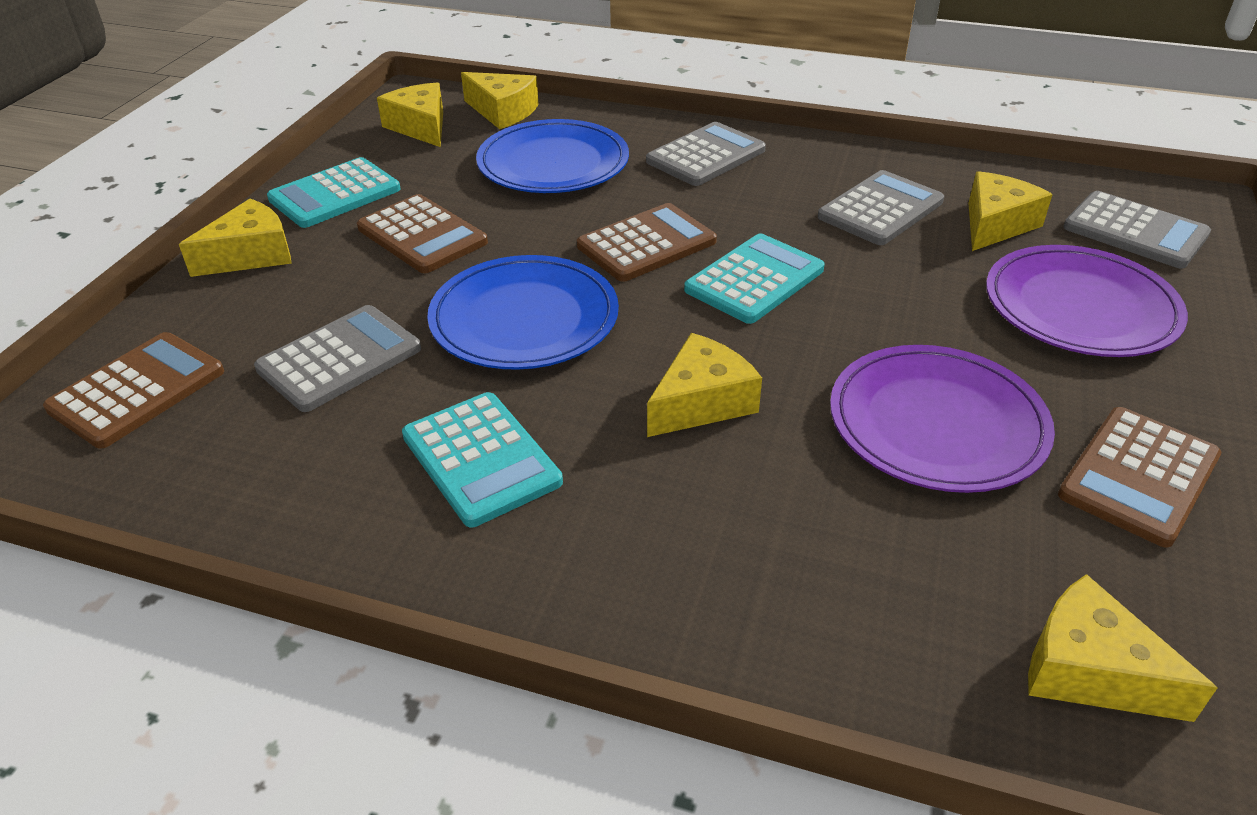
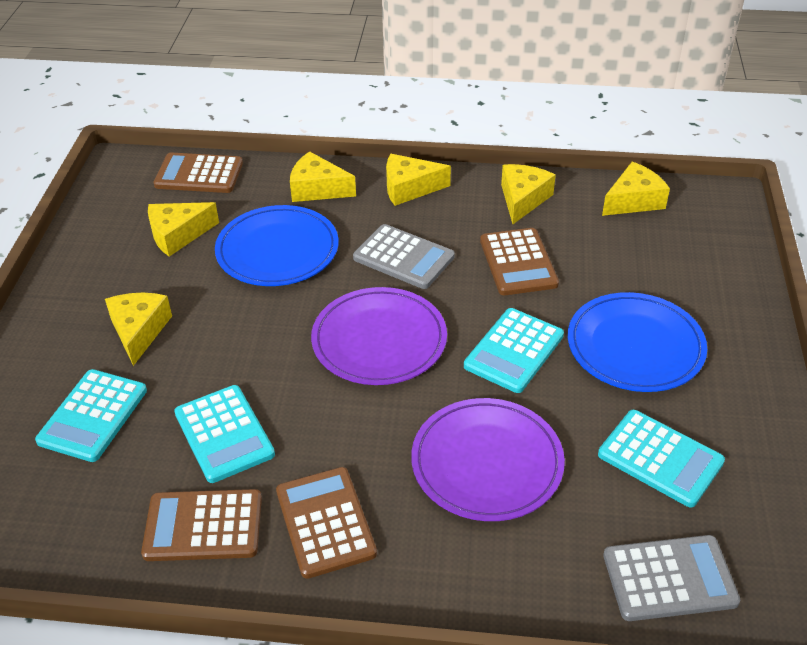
grey calculator: [254,305,421,412] [646,122,766,186] [818,170,944,245] [1063,191,1211,268] = 4 -> [353,224,455,289] [603,535,740,621] = 2
turquoise calculator: [267,157,400,228] [402,392,563,527] [684,233,825,324] = 3 -> [35,369,147,462] [174,385,275,483] [464,308,564,393] [598,410,725,507] = 4

